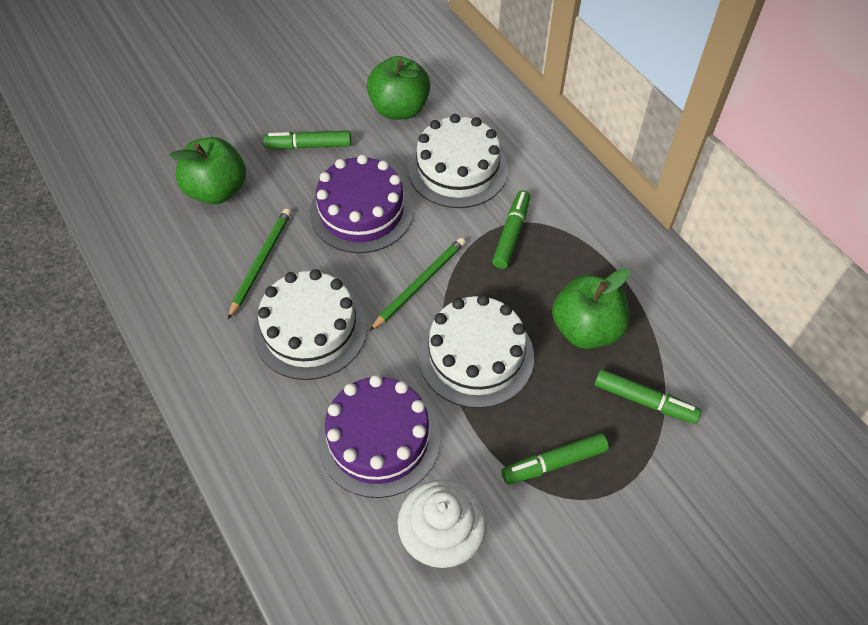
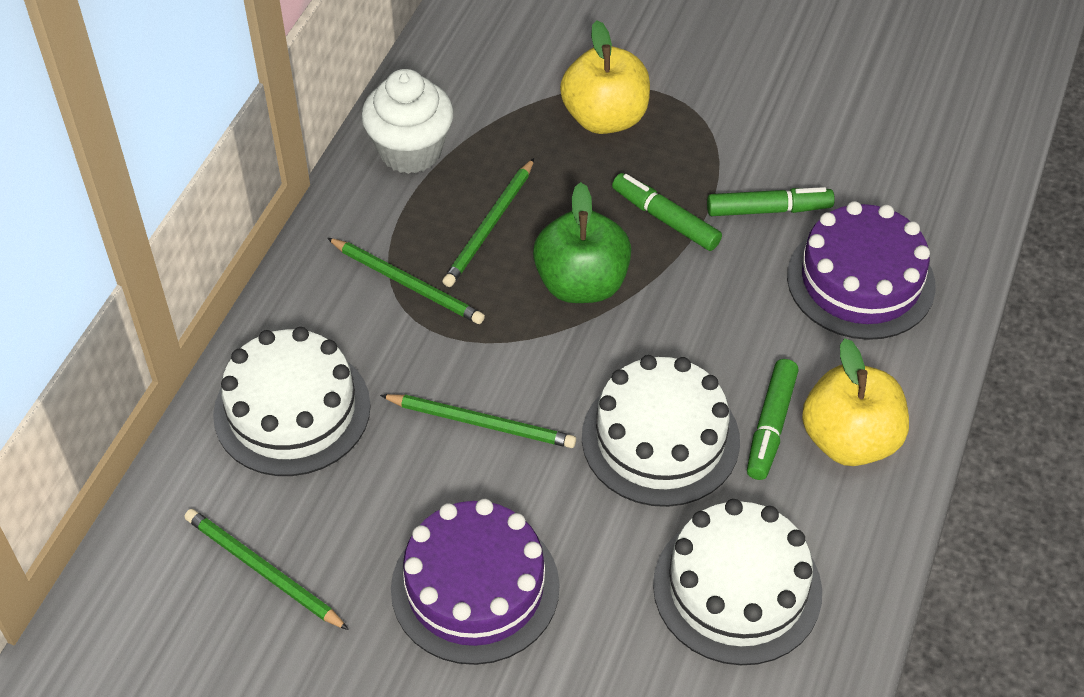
green apple: [169,137,246,204] [367,56,430,120] [552,268,629,349] = 3 -> [533,182,631,303] = 1
green marker: [263,131,351,149] [492,190,530,269] [502,433,609,484] [594,369,701,424] = 4 -> [612,173,722,251] [707,187,835,216] [747,359,799,480] = 3
green pencil: [228,209,291,319] [370,238,465,331] = 2 -> [185,509,349,630] [327,238,485,324] [380,394,576,448] [442,158,534,287] = 4
yellow apple: none = 0 -> [560,20,650,134] [802,338,909,466] = 2

